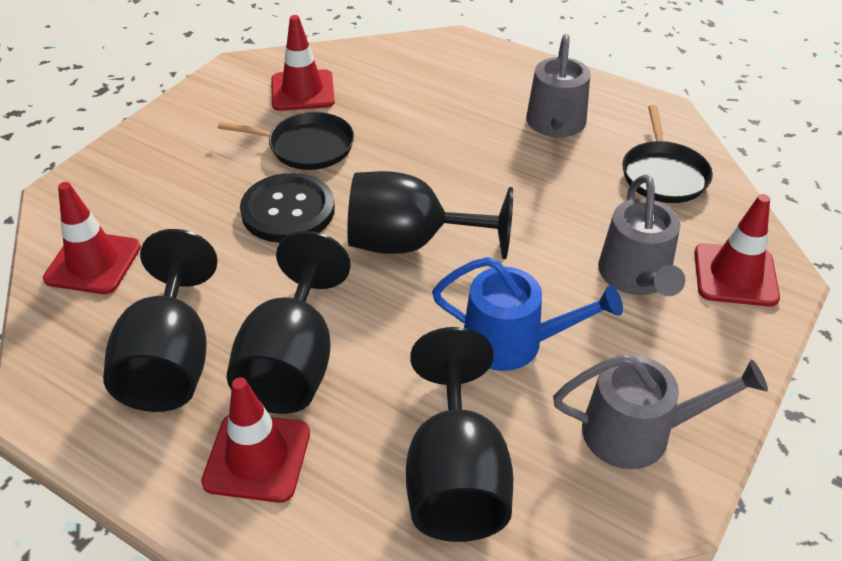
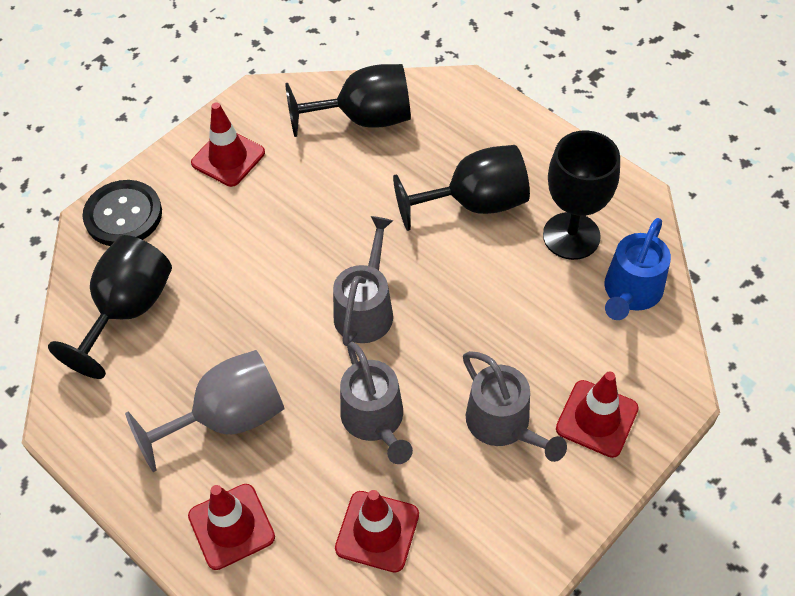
black pan: [218,112,354,170] [622,105,713,203] = 2 -> none = 0
grey goblet: none = 0 -> [125,350,284,472] = 1

